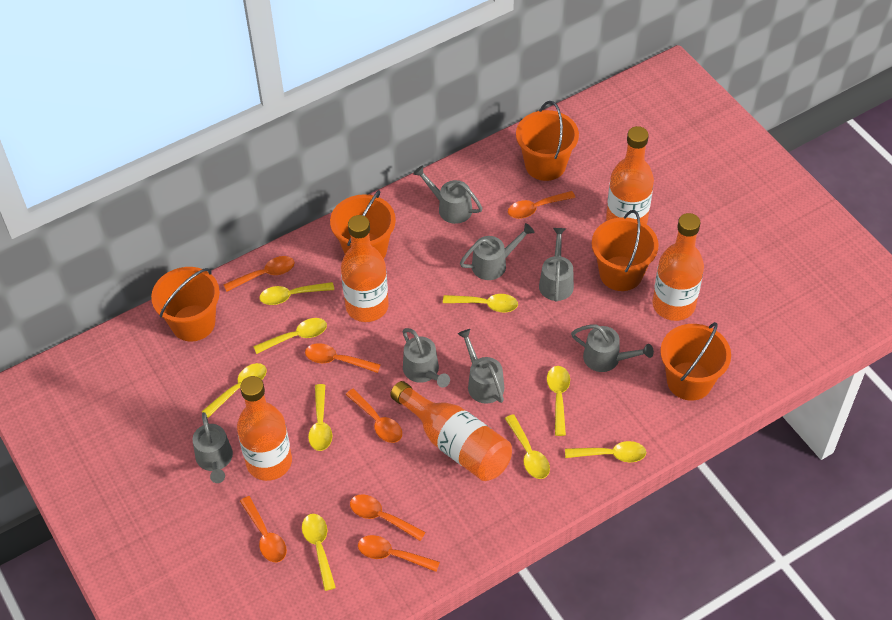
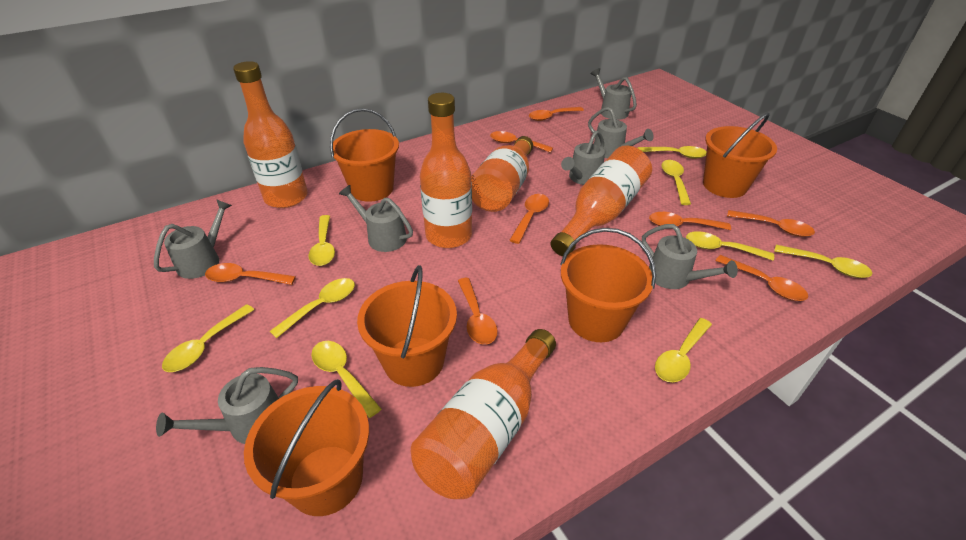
orange spoon: [223,256,294,292] [240,496,287,562] [305,343,381,373] [346,389,402,443] [350,494,426,541] [358,535,440,572] [508,191,576,219] = 7 -> [205,263,296,285] [458,278,498,345] [490,131,553,153] [509,194,549,244] [529,107,584,121] [649,212,731,230] [715,255,808,301] [727,210,815,237] = 8

